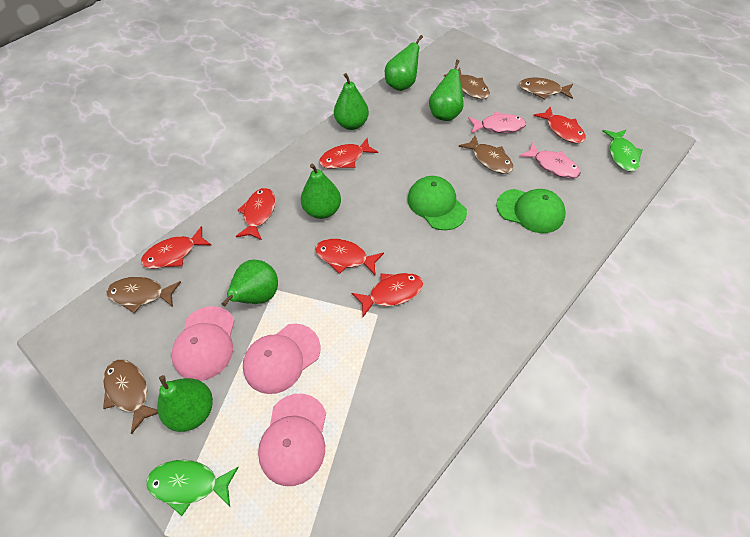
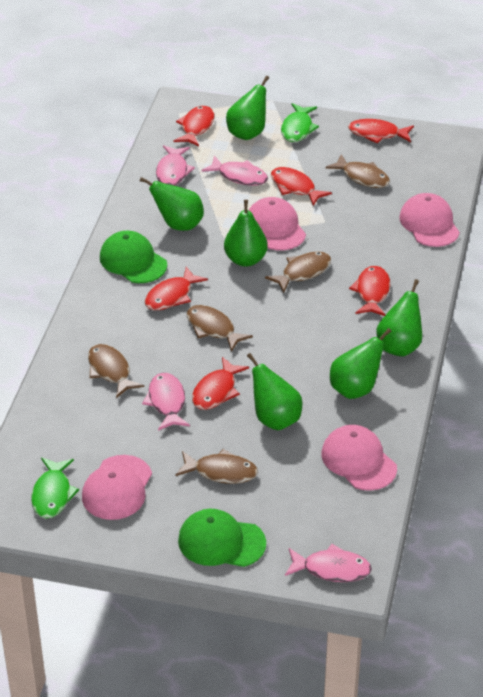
pink cap: [171,306,235,381] [243,324,321,394] [258,394,326,486] = 3 -> [82,455,152,520] [249,197,306,250] [322,425,397,491] [400,193,460,247] = 4
pink fish: [468,111,526,134] [519,143,581,179] = 2 -> [142,373,190,431] [156,145,195,186] [201,156,268,186] [285,544,372,582] = 4

